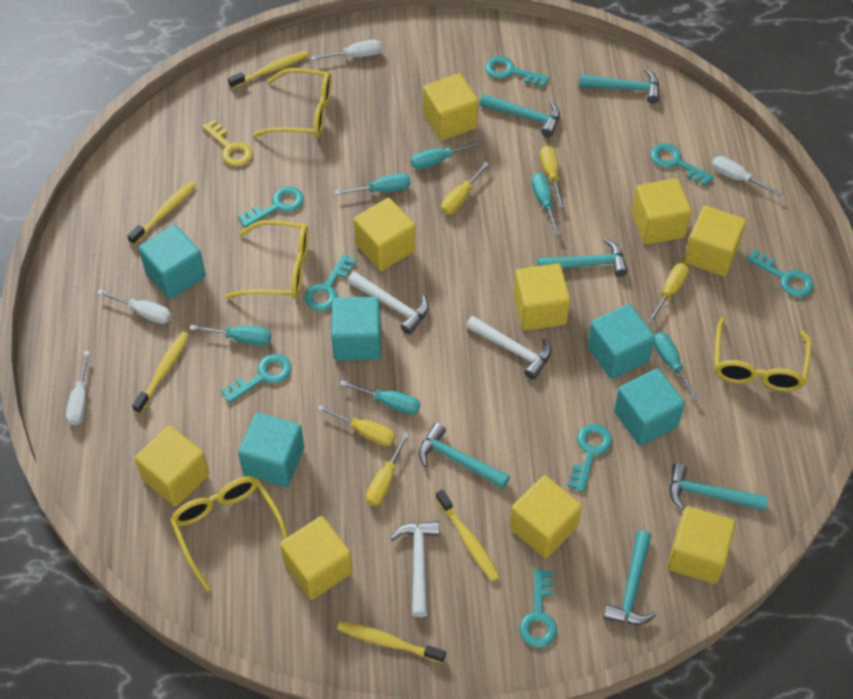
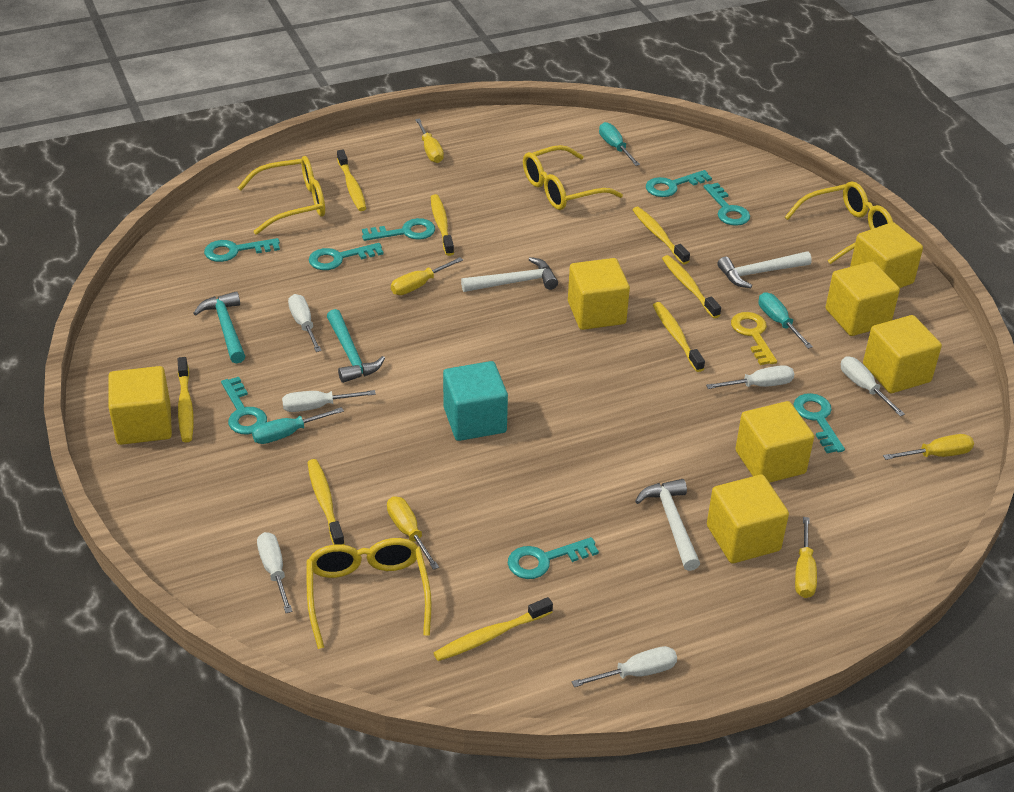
turquoise cube: [139,225,206,299] [238,412,304,487] [331,297,381,360] [587,304,655,379] [614,368,685,446] = 5 -> [443,361,508,441] = 1
turquoise hammer: [418,423,510,489] [480,94,560,137] [537,238,628,277] [579,69,659,104] [603,530,656,625] [669,463,768,511] = 6 -> [193,291,245,363] [327,309,385,383] = 2
turquoise screwdriver: [190,325,271,346] [335,173,411,195] [340,380,420,415] [411,141,483,169] [532,173,560,235] [654,332,699,401] = 6 -> [252,407,344,444] [599,122,640,166] [759,292,813,349] = 3
white screwdriver: [66,351,90,426] [97,289,171,324] [311,40,382,60] [712,156,782,196] = 4 -> [257,532,292,613] [282,390,376,412] [288,294,322,352] [572,646,677,687] [706,365,794,389] [841,357,905,416] = 6
yellow cube: [135,425,209,506] [280,516,353,600] [354,198,415,271] [423,73,479,141] [509,475,582,558] [513,263,570,331] [632,178,692,245] [667,506,736,584] [684,205,746,277] = 9 -> [108,366,172,445] [568,258,630,330] [707,475,789,563] [735,401,814,483] [826,261,900,336] [850,222,923,288] [863,315,942,393] = 7
yellow toothbrush: [127,181,196,245] [132,332,189,414] [228,50,309,89] [337,621,446,663] [436,489,500,582] = 5 -> [178,357,194,442] [307,459,345,545] [337,150,366,211] [431,194,454,256] [434,597,553,661] [633,207,690,265] [653,302,705,372] [662,255,721,318] = 8

